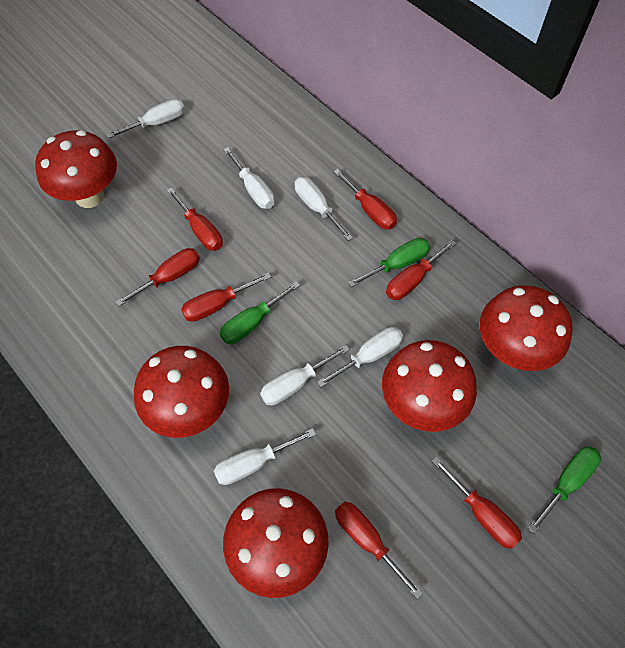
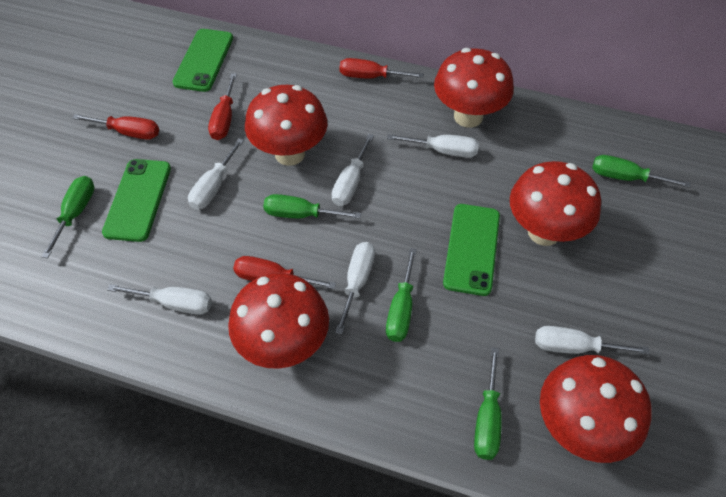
green phone: none = 0 -> [102,159,171,242] [173,29,233,92] [443,204,500,296] = 3
green screwdriver: [219,281,300,344] [348,238,430,287] [528,446,601,534] = 3 -> [41,176,95,258] [263,194,361,219] [386,248,417,342] [474,347,502,460] [592,155,690,188] = 5
red screwdriver: [115,248,200,307] [167,187,223,251] [181,272,271,322] [333,169,397,230] [335,502,423,599] [386,240,456,300] [432,457,522,549] = 7 -> [72,114,159,140] [208,73,237,140] [233,256,336,289] [340,58,424,79] = 4

